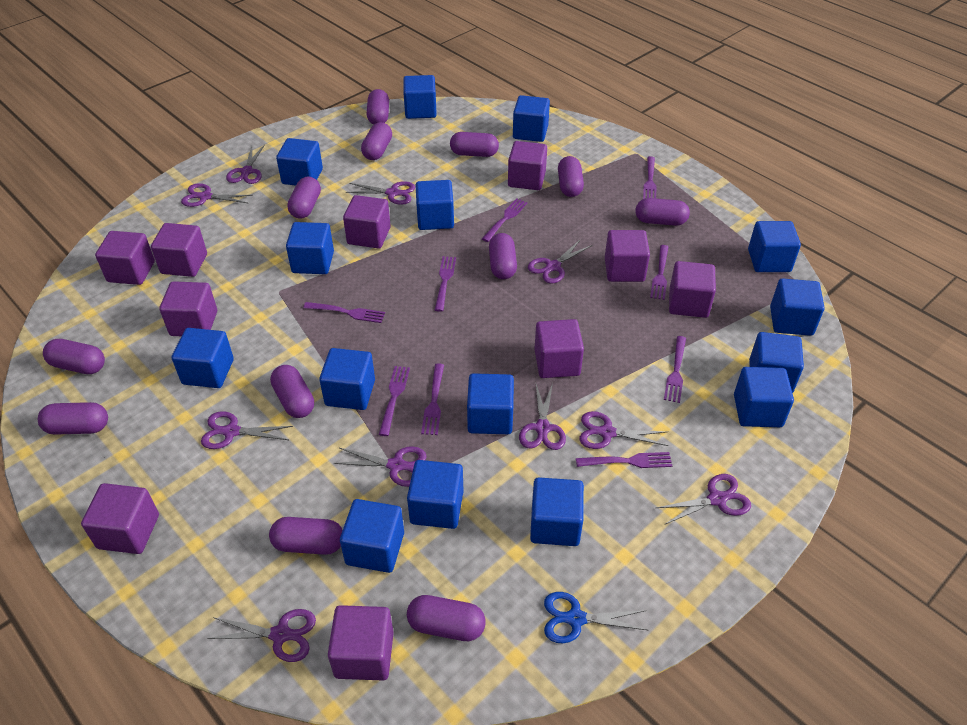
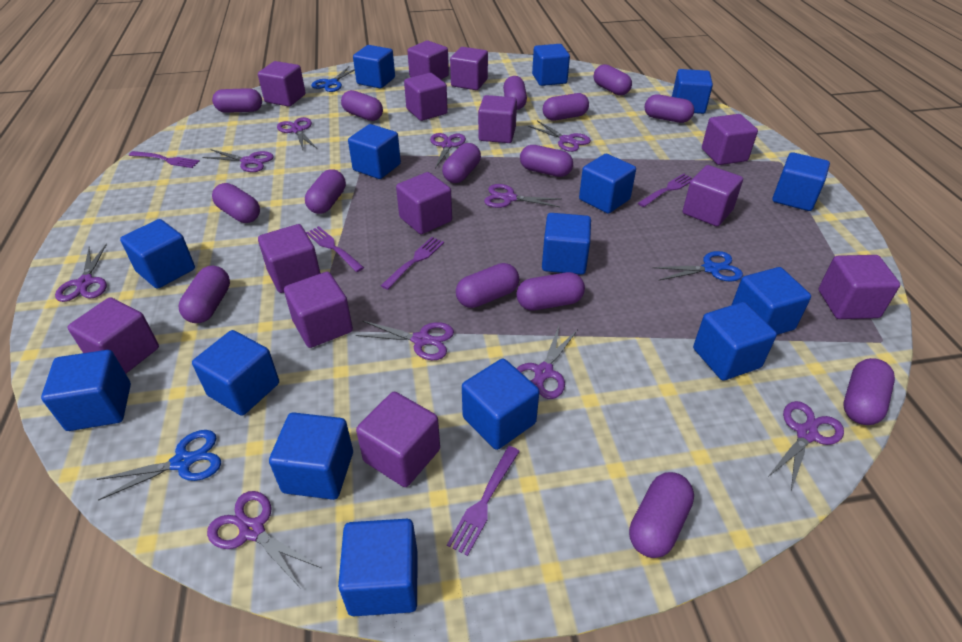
blue scissors: [544,592,647,643] = 1 -> [96,430,221,501] [311,66,355,92] [652,251,743,281] = 3
purple capsule: [38,402,108,435] [43,339,105,374] [269,517,343,555] [270,365,314,418] [287,177,321,219] [361,122,392,160] [367,89,389,125] [407,595,486,641] [450,132,499,157] [489,233,517,279] [558,156,584,197] [635,198,690,226] = 12 -> [179,266,230,323] [212,88,262,113] [212,183,260,223] [305,169,346,214] [341,90,383,121] [442,143,481,183] [456,263,519,308] [503,76,527,110] [516,272,585,311] [520,145,573,177] [543,93,589,120] [594,64,632,96] [629,472,694,558] [644,94,694,123] [844,358,895,425] = 15
purple cube: [81,483,159,554] [95,231,155,285] [151,223,207,277] [159,281,217,336] [328,605,394,681] [343,195,391,249] [508,141,547,190] [535,319,584,378] [605,230,650,282] [669,261,716,318] = 10 -> [67,297,159,373] [258,61,306,107] [258,224,320,293] [284,272,353,348] [356,392,440,487] [396,172,452,234] [404,73,448,121] [408,41,449,79] [450,47,488,90] [478,95,517,143] [683,165,743,226] [702,114,758,165] [819,255,900,319] = 13
purple fork: [303,302,385,323] [379,366,410,436] [421,363,444,435] [435,256,456,312] [482,198,528,242] [576,452,672,468] [643,156,657,199] [650,245,668,300] [664,336,686,403] = 9 -> [129,151,200,168] [306,226,364,272] [381,237,444,290] [447,446,520,556] [638,173,693,207] = 5

